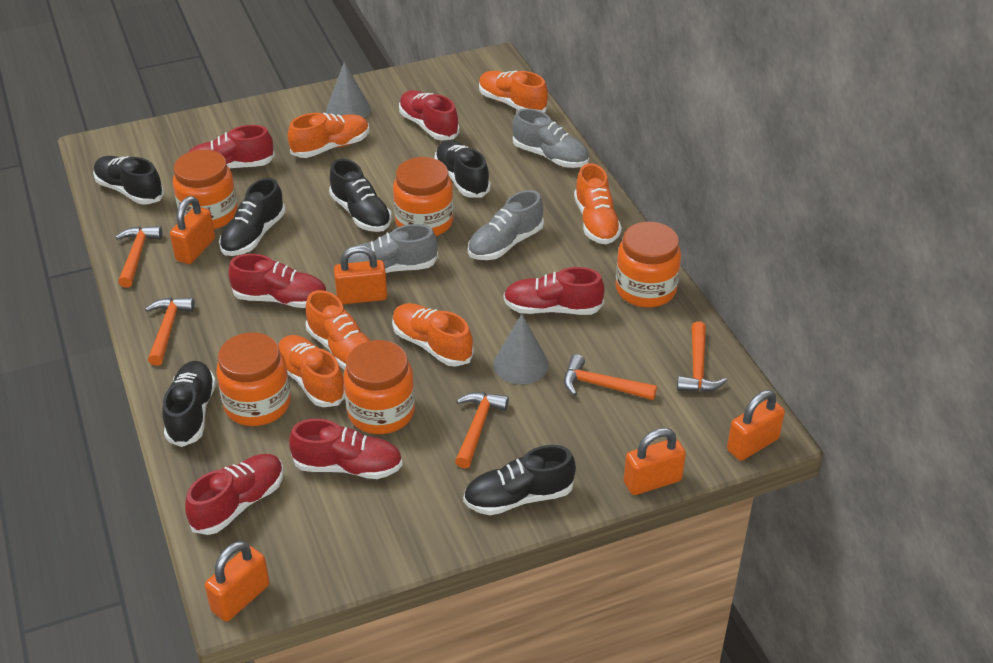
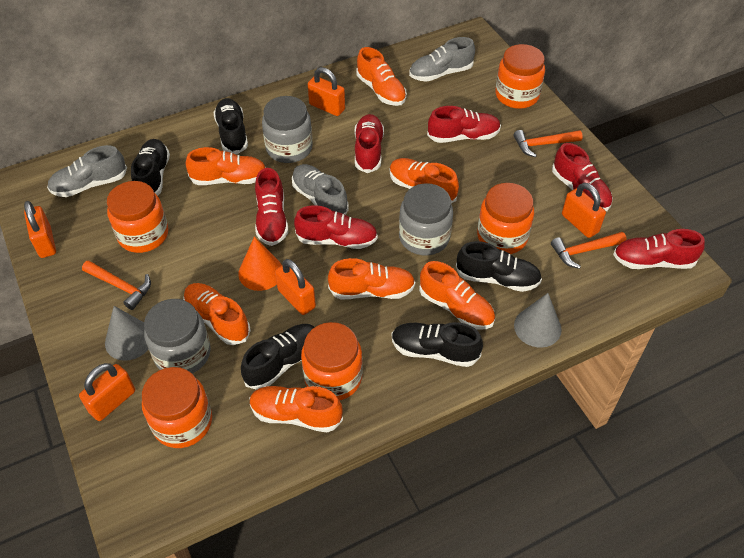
black shoe: [93,156,164,204] [162,361,216,447] [219,178,286,256] [329,159,391,232] [434,140,491,198] [463,445,576,515] = 6 -> [131,139,170,196] [213,98,248,154] [241,324,315,390] [392,322,483,367] [456,241,542,292] = 5
grey jar: none = 0 -> [144,299,211,374] [262,96,313,163] [399,183,453,255] = 3
orange cone: none = 0 -> [238,236,282,291] = 1
orange hammer: [115,226,162,288] [145,297,195,366] [455,392,509,469] [564,354,657,400] [677,321,727,392] = 5 -> [82,260,151,310] [514,130,583,157] [551,232,627,269] = 3
orange shoe: [278,335,345,407] [288,113,369,158] [306,290,370,370] [392,303,474,367] [479,70,548,113] [574,163,622,244] = 6 -> [183,283,251,345] [186,147,266,185] [250,386,343,432] [328,258,415,299] [356,47,407,106] [390,158,459,203] [419,261,495,330] = 7

